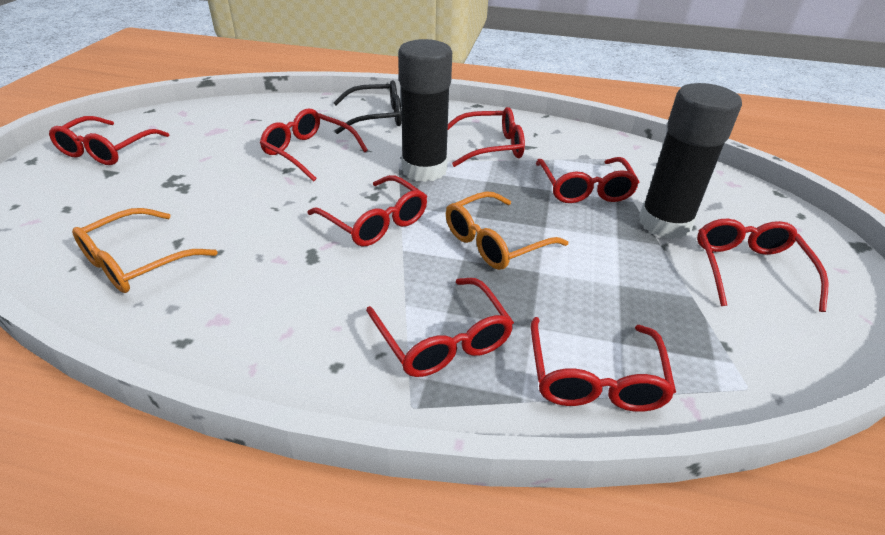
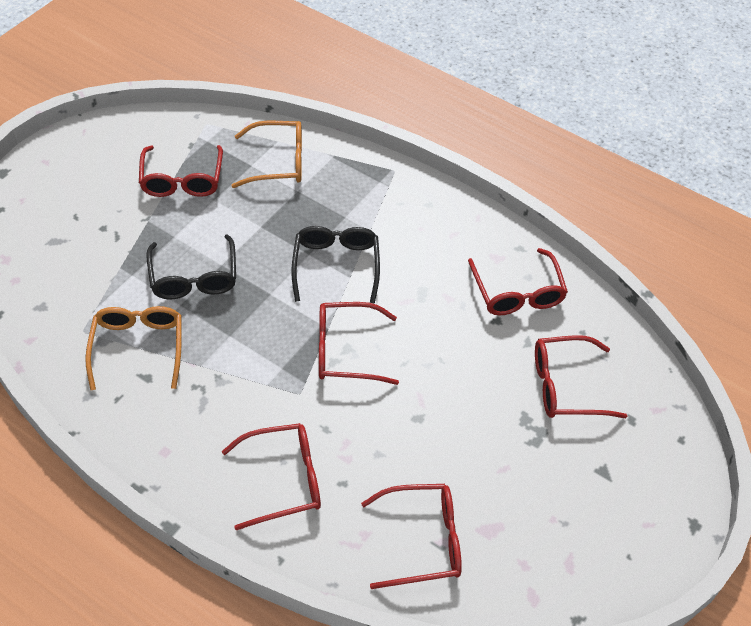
black glasses: [333,80,402,134] = 1 -> [146,234,236,299] [291,226,380,304] = 2
black glue stick: [398,39,452,182] [639,83,742,239] = 2 -> none = 0
red glasses: [49,116,169,165] [260,109,368,182] [307,175,427,247] [366,278,514,377] [448,107,525,167] [531,317,676,412] [536,157,640,203] [697,219,829,312] = 8 -> [139,145,223,197] [222,423,321,530] [319,302,399,385] [361,484,462,589] [468,248,568,315] [535,335,627,418] = 6

